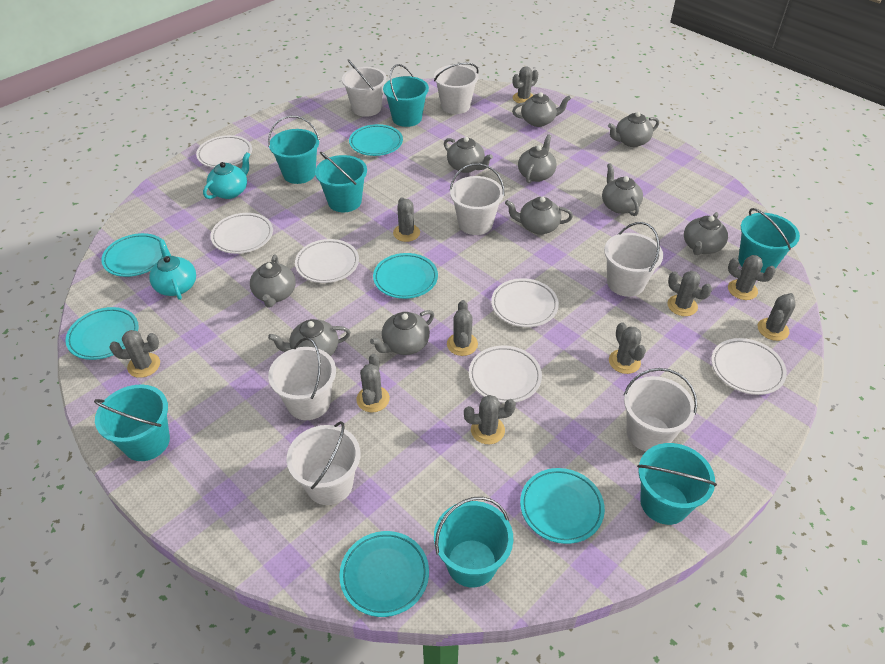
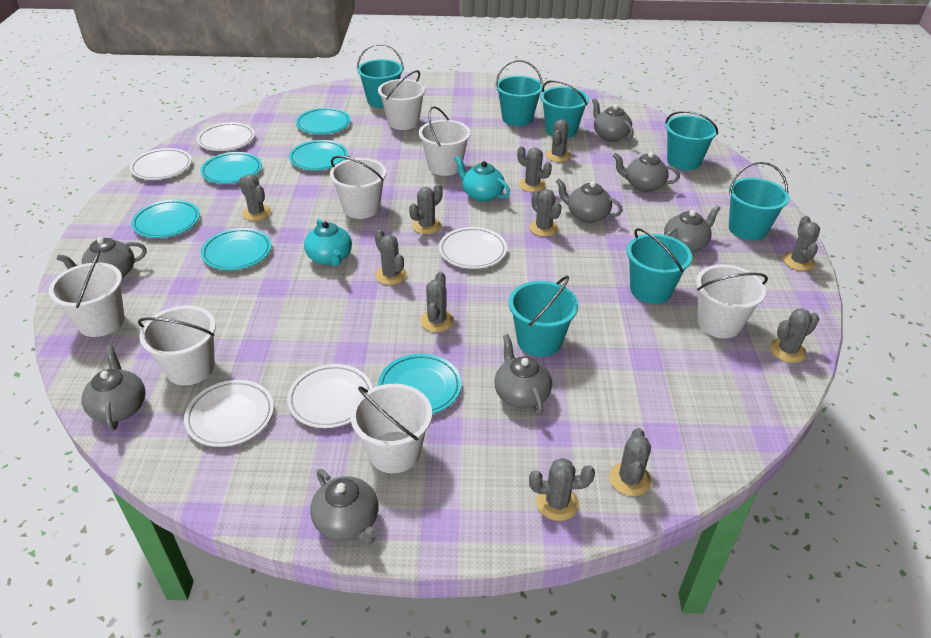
grey cactus: [109,330,160,378] [356,354,390,412] [393,197,420,242] [447,300,478,356] [464,395,516,444] [513,66,538,103] [609,322,646,374] [667,271,712,316] [728,255,776,300] [758,293,796,341] = 10 -> [239,174,271,221] [375,230,407,285] [409,184,443,234] [420,272,454,332] [517,146,552,192] [529,189,562,237] [529,458,595,521] [546,119,571,162] [609,428,651,496] [770,309,819,363] [783,216,820,271] = 11
grey teapot: [250,255,296,307] [268,319,351,356] [370,310,434,355] [444,137,493,173] [505,197,573,234] [512,92,571,127] [518,134,556,183] [602,163,643,216] [608,112,659,147] [684,212,728,255] = 10 -> [57,237,147,278] [81,345,146,430] [310,469,378,545] [494,334,552,415] [556,178,623,223] [592,98,634,142] [613,152,680,192] [664,205,721,253] = 8
white plate: [196,135,252,168] [210,213,273,254] [295,239,359,283] [469,346,542,403] [491,278,559,327] [711,338,787,395] = 6 -> [129,148,192,180] [184,380,274,447] [197,122,255,151] [287,364,372,428] [439,227,507,269] = 5

